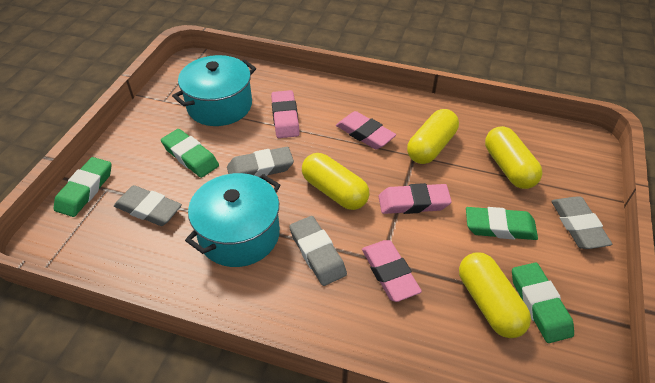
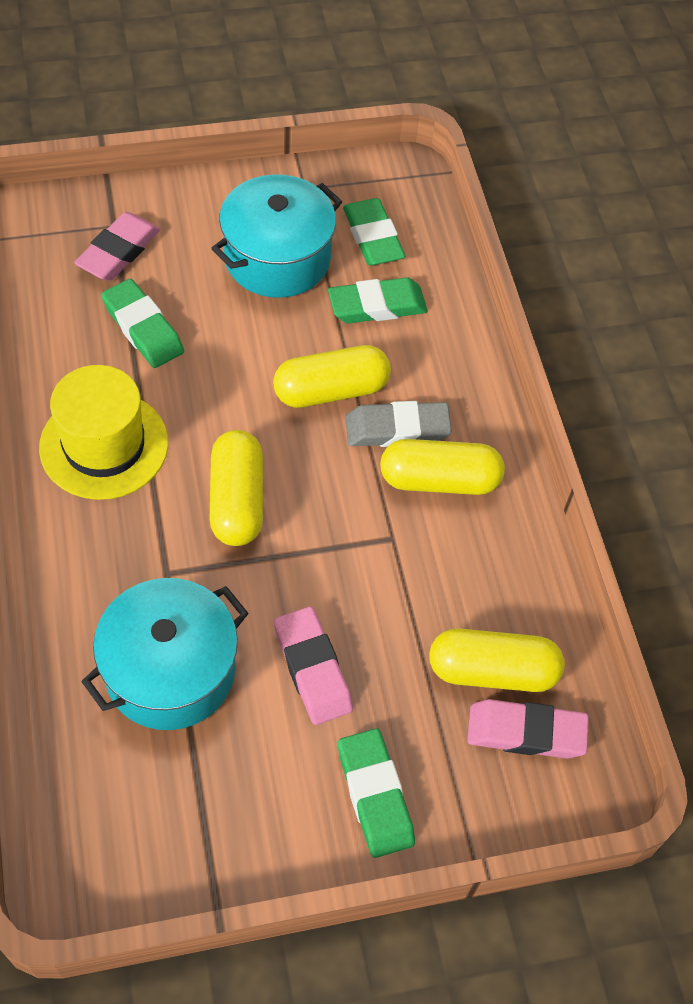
grey eraser: [114,185,182,226] [227,147,294,177] [289,216,347,286] [551,196,612,249] = 4 -> [346,401,452,447] = 1
pink eraser: [271,90,300,138] [336,111,396,149] [362,240,422,302] [379,183,452,214] = 4 -> [74,212,160,281] [274,607,353,725] [467,699,589,759] = 3
yellow hat: none = 0 -> [39,365,168,500] = 1

